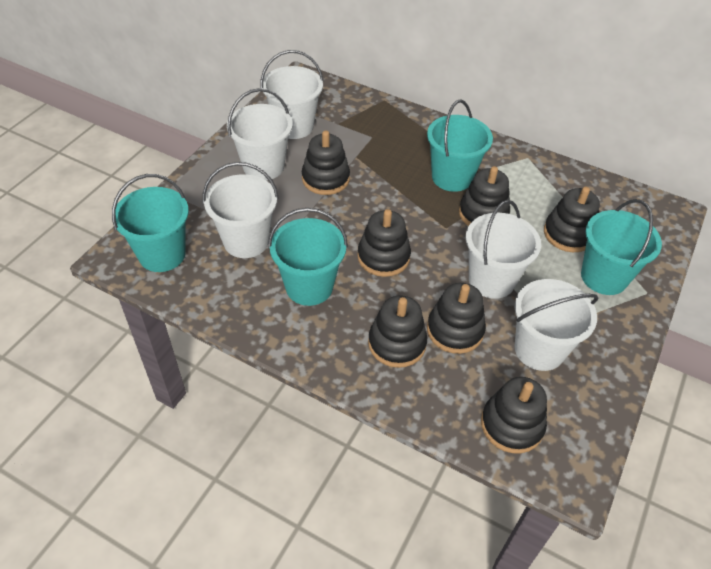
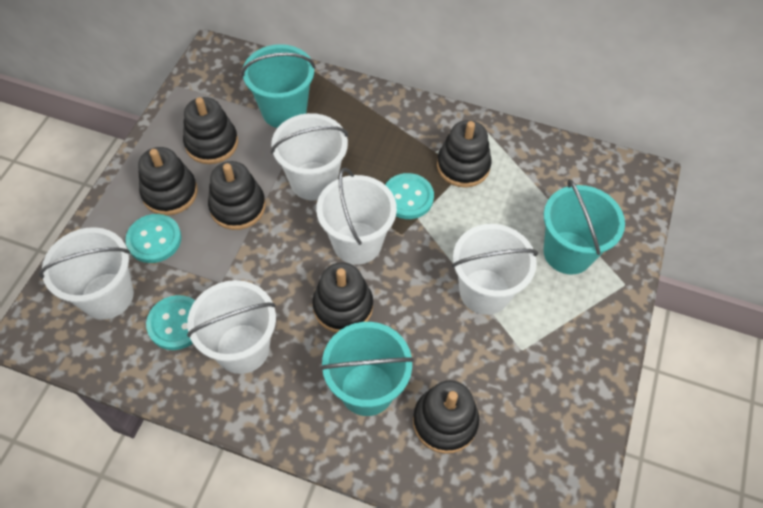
black stacking toy: [302,130,350,195] [357,209,411,277] [368,295,427,368] [427,283,486,354] [459,166,510,226] [481,377,547,453] [544,187,600,252] = 7 -> [138,147,198,216] [183,97,238,164] [208,161,266,230] [312,262,373,333] [413,380,479,454] [437,120,492,188] = 6
turquoise bucket: [112,174,189,272] [268,208,348,306] [427,100,493,192] [581,199,662,295] = 4 -> [241,44,316,128] [320,322,414,416] [544,179,625,275] = 3
turquoise button: none = 0 -> [125,214,182,263] [146,295,195,350] [385,173,434,219] = 3

